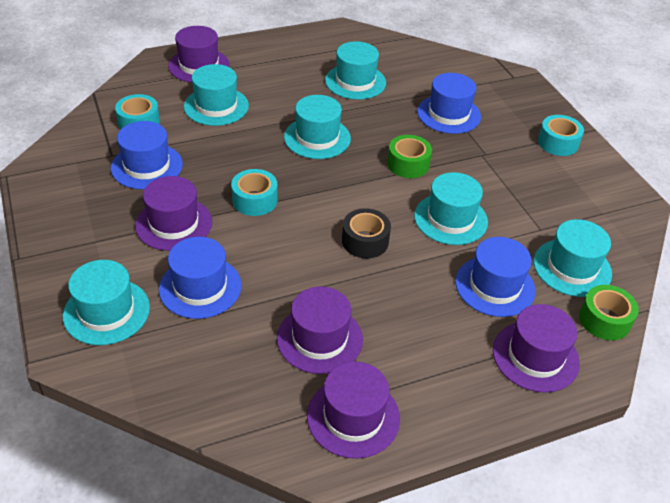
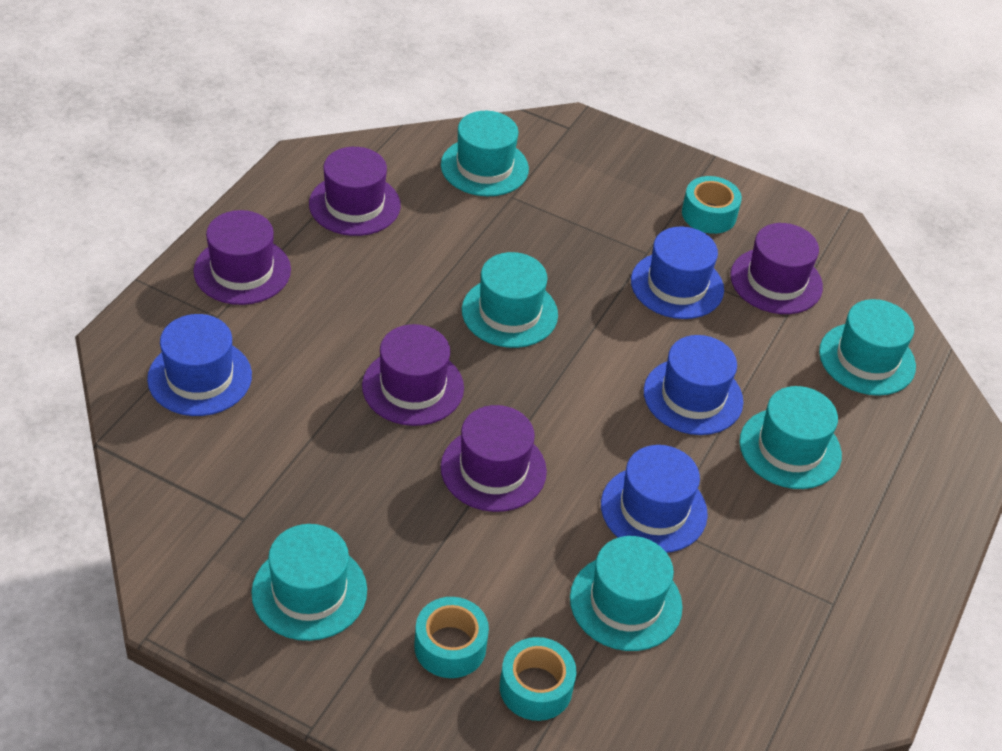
black tape: [342,208,391,258] = 1 -> none = 0
green tape: [387,135,432,178] [579,285,639,340] = 2 -> none = 0

